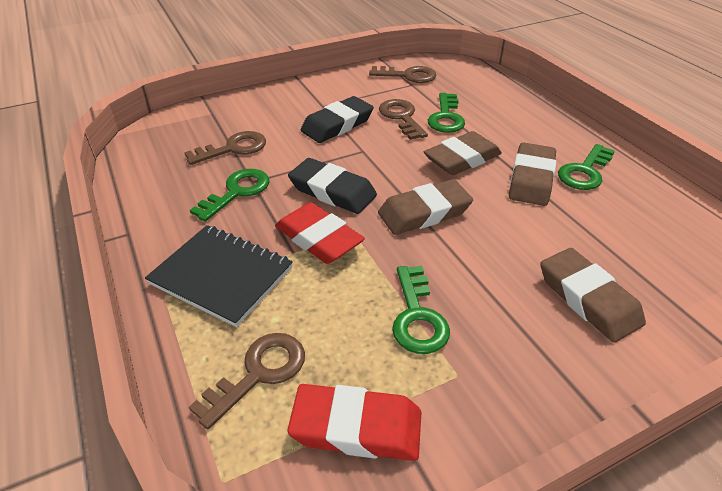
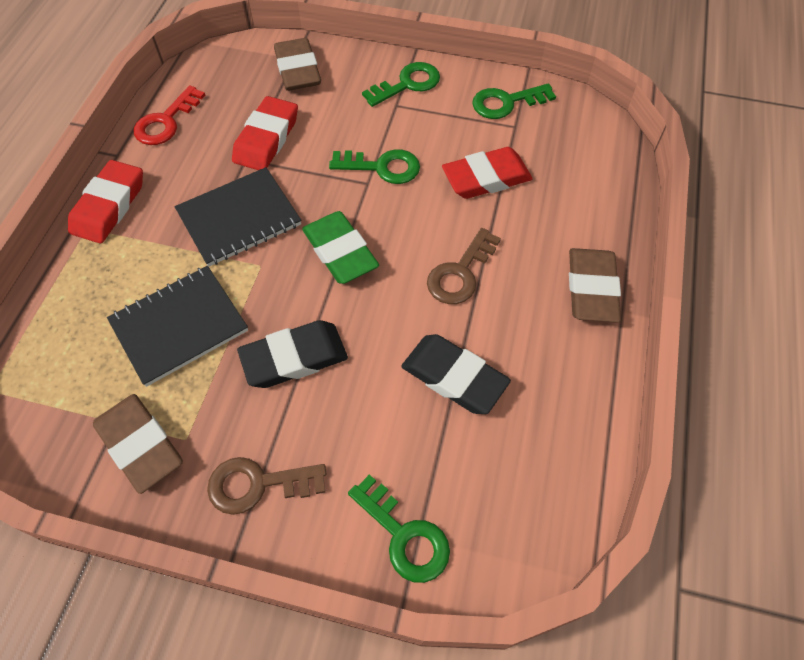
black notebook: [145,225,293,327] = 1 -> [107,266,248,387] [175,167,301,267] = 2
brown eraser: [378,179,473,235] [424,131,502,175] [509,142,556,206] [540,248,646,343] = 4 -> [93,394,183,494] [274,38,321,91] [569,248,621,323] = 3
brown key: [184,131,266,165] [189,333,305,430] [369,66,436,83] [379,99,428,140] = 4 -> [207,457,327,515] [427,228,501,304] = 2
green eraser: none = 0 -> [302,211,379,284] = 1
red eraser: [275,202,365,264] [287,384,421,461] = 2 -> [68,160,143,243] [232,96,298,170] [442,147,533,199] = 3
red key: none = 0 -> [134,85,205,145] = 1

